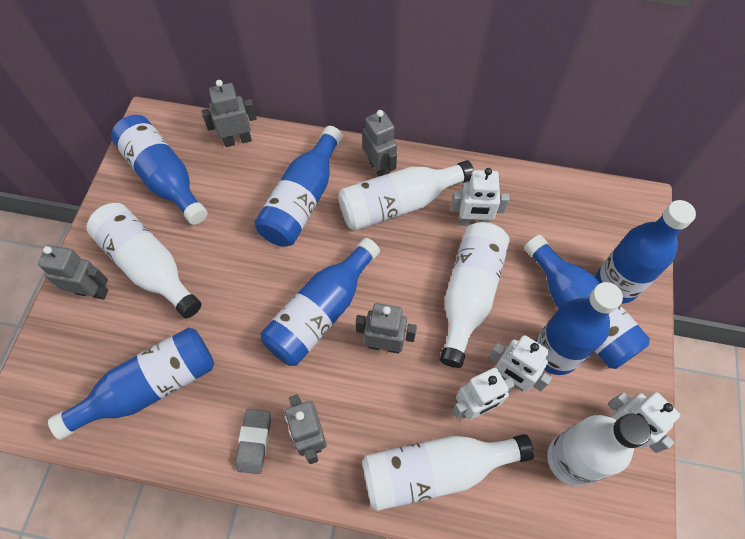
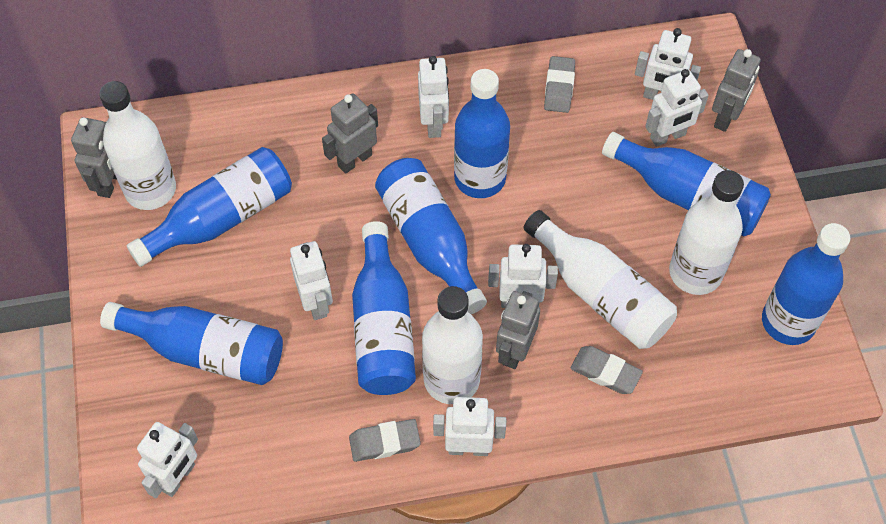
grey eraser: [236,409,271,474] = 1 -> [349,419,420,462] [544,56,575,113] [571,346,643,394] = 3
grey robot: [38,245,108,300] [201,80,257,147] [285,395,327,464] [356,303,417,354] [362,110,397,177] = 5 -> [71,117,117,198] [322,93,378,174] [496,291,540,369] [712,49,761,132] = 4
white bottle: [86,203,201,318] [338,160,474,231] [362,434,534,511] [440,222,510,368] [547,413,651,486] = 5 -> [99,81,176,210] [422,286,483,404] [524,210,677,349] [669,170,744,295] = 4
white robot: [451,168,509,226] [452,368,515,420] [489,335,552,391] [608,392,680,453] = 4 -> [137,422,198,498] [290,241,333,320] [418,56,449,138] [433,397,506,456] [488,244,558,308] [635,28,701,100] [645,69,709,147] = 7

